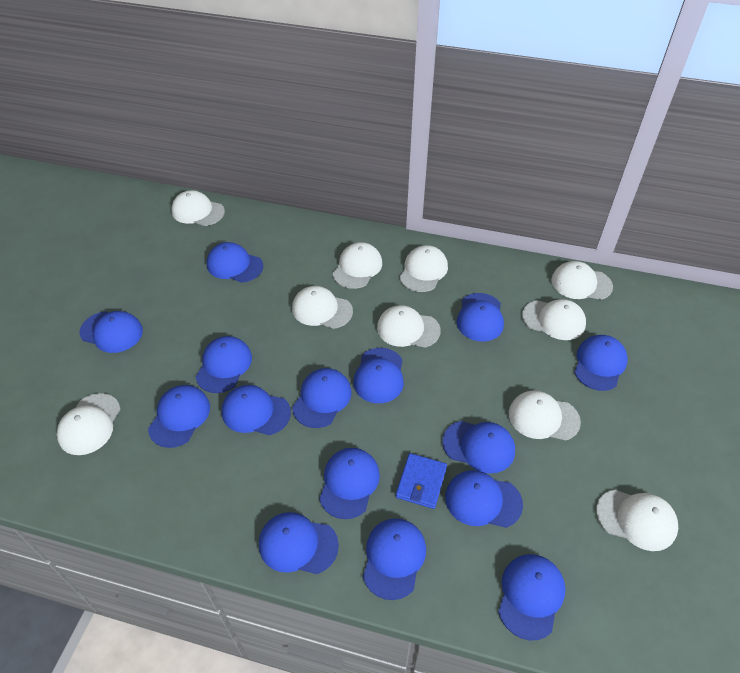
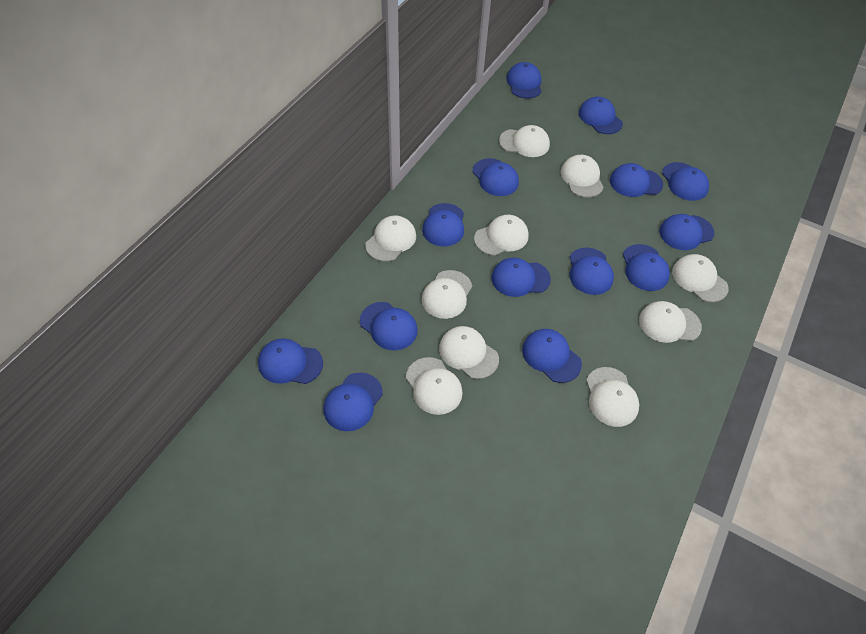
blue cap: [79,311,143,353] [148,385,210,448] [196,336,252,393] [207,242,263,283] [222,385,291,435] [259,512,339,574] [292,368,352,428] [319,448,380,519] [353,348,404,403] [363,518,426,600] [442,421,515,473] [445,470,523,528] [457,293,504,341] [498,554,565,640] [574,335,628,391] = 15 -> [258,338,323,384] [323,373,383,431] [360,302,418,351] [422,203,464,246] [473,158,519,196] [492,258,551,297] [506,62,542,99] [522,329,582,383] [570,247,614,295] [579,97,623,134] [610,163,663,197] [623,244,670,291] [659,214,714,250] [662,162,709,201] = 14
blue wallet: [396,453,447,509] = 1 -> none = 0

